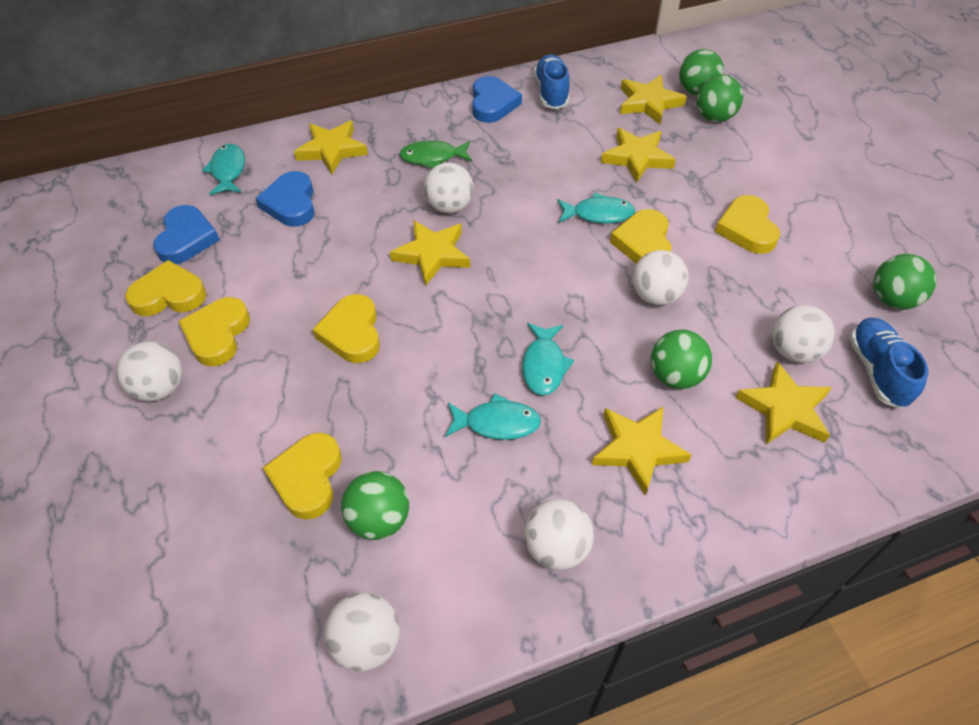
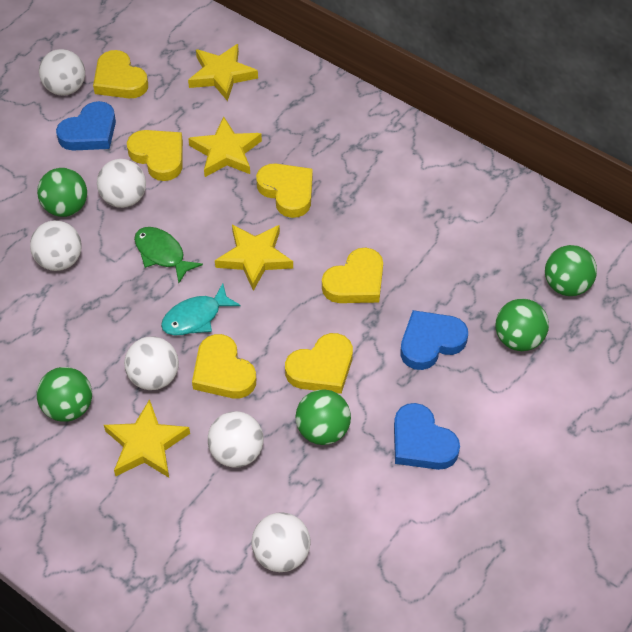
blue shoe: [534,54,570,109] [849,318,929,409] = 2 -> none = 0
turquoise fish: [202,144,245,195] [445,394,541,440] [522,323,574,395] [557,193,635,224] = 4 -> [161,283,241,335] = 1
yellow star: [294,121,368,174] [390,220,470,286] [592,407,692,495] [601,128,676,183] [620,75,687,124] [735,362,832,444] = 6 -> [104,399,190,478] [188,44,258,101] [188,117,262,177] [215,225,293,291] = 4

